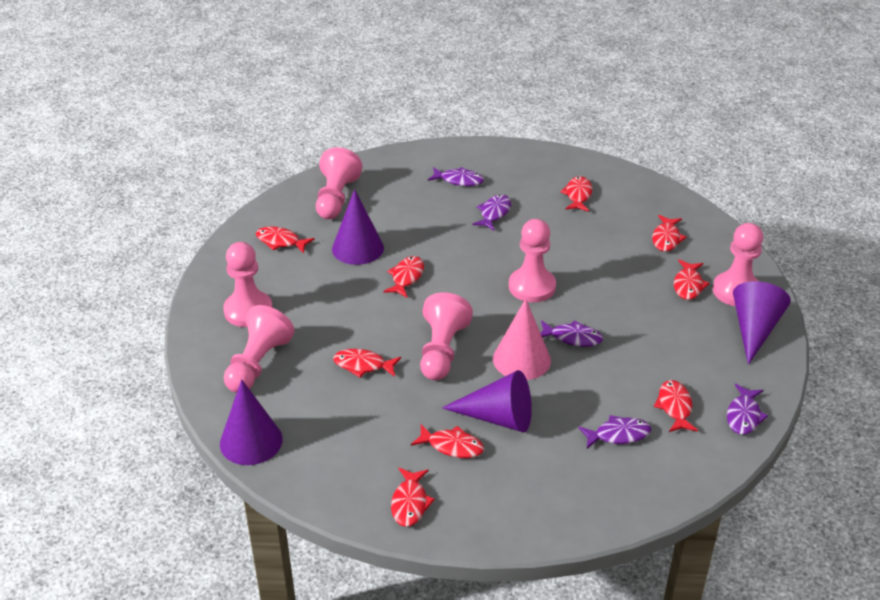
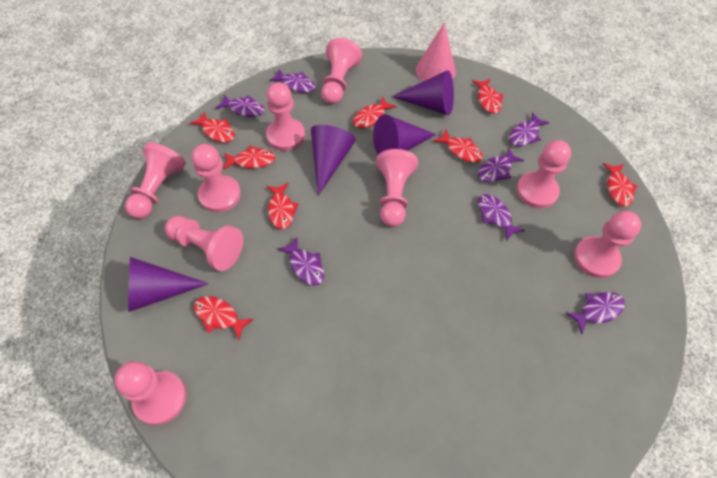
pink pawn: [223,242,273,327] [224,305,295,393] [316,147,362,219] [420,292,473,380] [509,219,556,302] [713,223,763,306] = 6 -> [114,361,187,425] [125,143,186,219] [165,216,243,271] [191,144,241,213] [266,82,305,151] [321,38,362,104] [376,149,418,227] [517,140,571,209] [574,211,641,278] = 9
purple fish: [428,167,484,186] [472,194,511,231] [541,320,603,347] [578,415,651,449] [727,384,768,435] = 5 -> [215,95,265,117] [269,69,316,93] [278,237,324,286] [478,147,524,182] [478,194,525,241] [509,112,549,146] [566,292,625,335] = 7
red fish: [256,226,315,253] [333,349,401,378] [383,256,424,297] [391,468,435,527] [411,424,484,458] [560,176,593,212] [652,215,687,251] [654,380,698,432] [674,260,710,300] = 9 -> [190,111,235,143] [194,296,254,340] [223,146,275,170] [267,183,299,229] [353,96,397,128] [434,130,483,163] [472,78,504,114] [603,163,637,207] = 8

